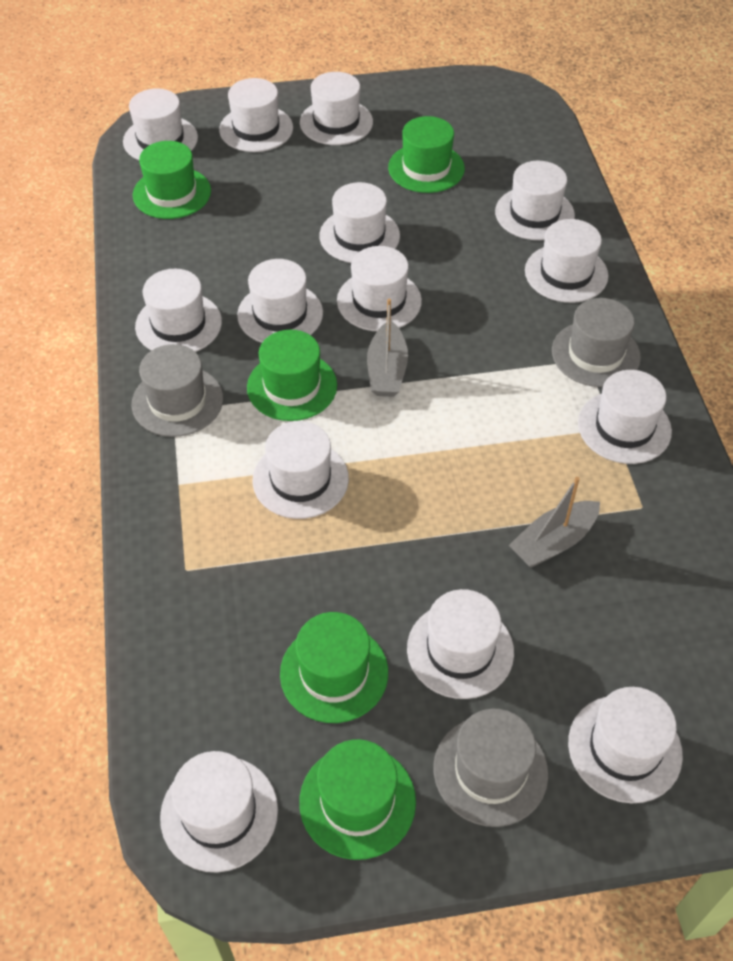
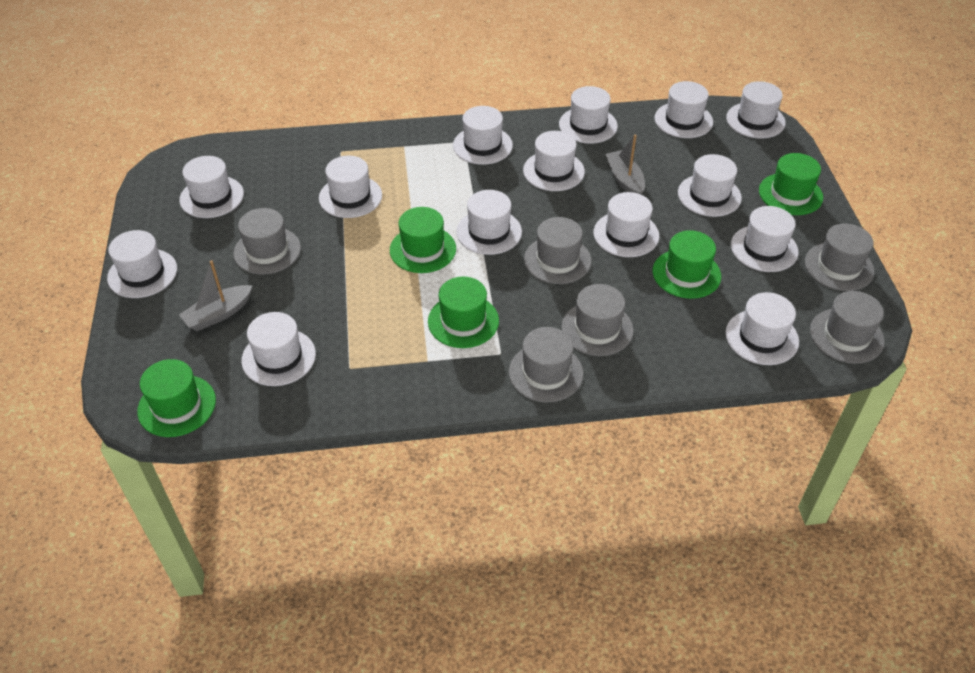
grey hat: [132,344,223,437] [433,709,548,827] [552,298,641,387] = 3 -> [233,208,301,275] [509,327,583,402] [524,217,591,284] [561,284,634,356] [805,223,874,291] [810,291,885,364] = 6

